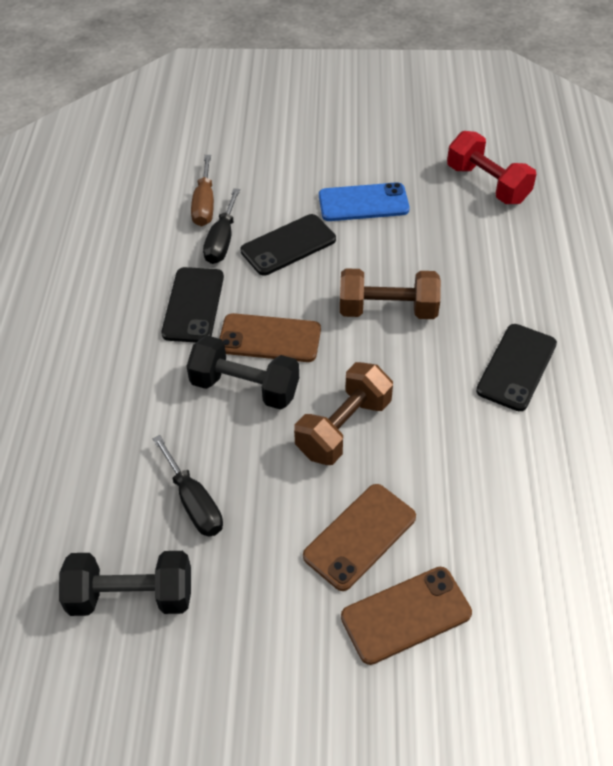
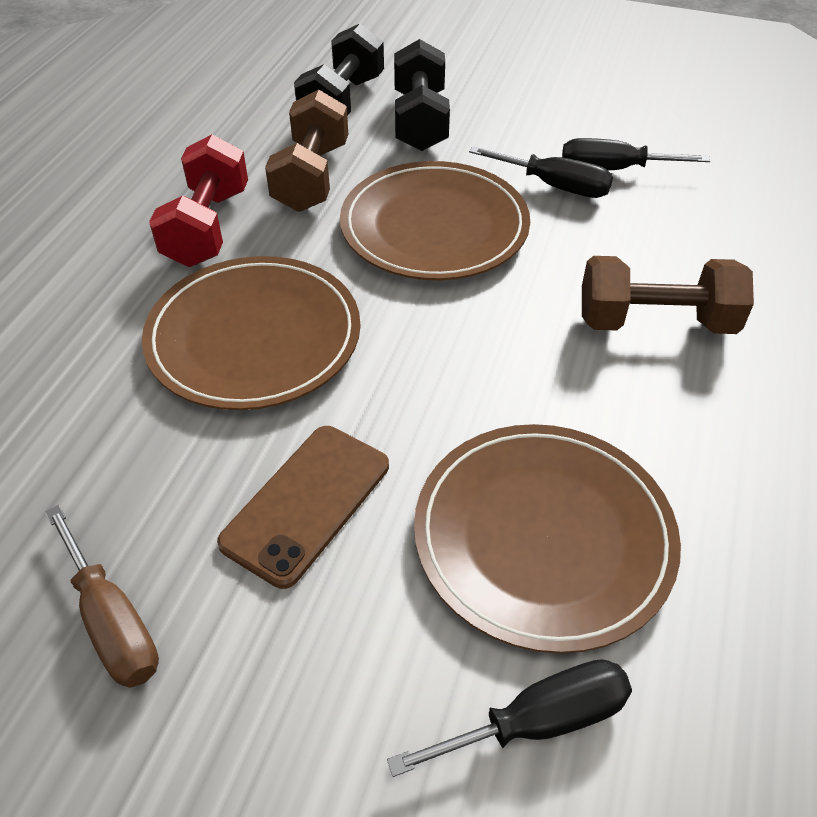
black phone: [161,267,224,343] [240,214,336,276] [476,324,557,411] = 3 -> none = 0
black screwdriver: [153,435,223,537] [203,188,240,264] = 2 -> [387,659,632,777] [469,146,613,198] [562,138,710,170] = 3
blue phone: [319,182,410,221] = 1 -> none = 0
brown phone: [219,313,321,362] [303,484,416,591] [341,567,472,665] = 3 -> [217,426,389,589] = 1
brown plate: none = 0 -> [142,256,360,410] [340,161,530,280] [414,424,681,654] = 3

